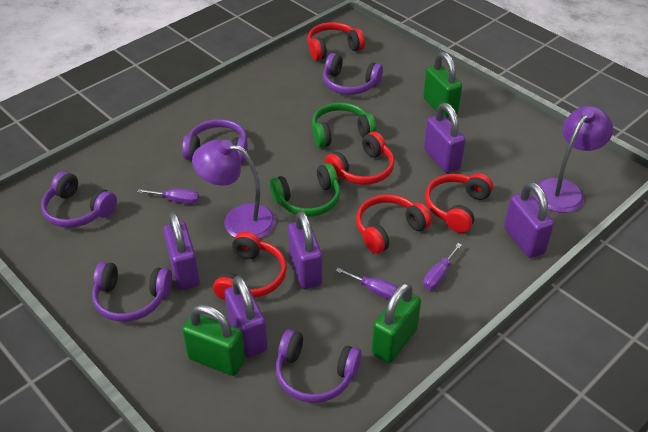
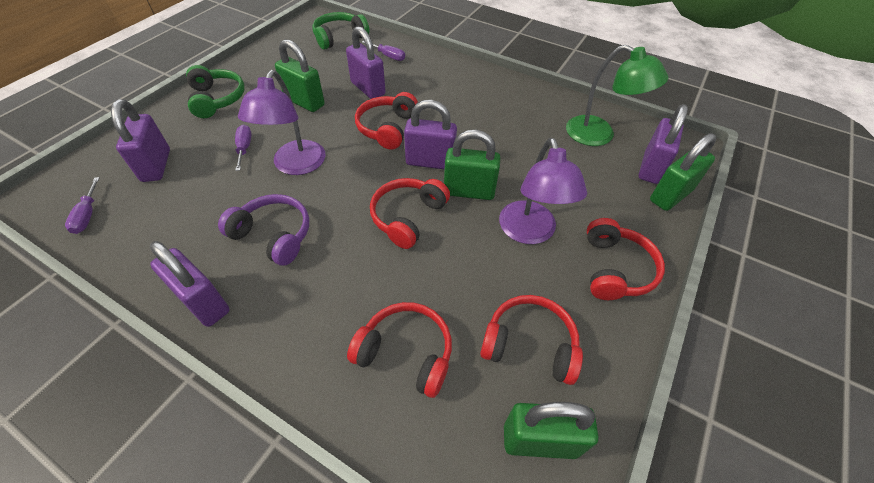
green lamp: none = 0 -> [566,45,668,146] = 1
green padlock: [182,304,245,376] [372,282,421,363] [423,52,462,118] = 3 -> [275,39,325,112] [444,130,500,200] [504,402,598,459] [650,133,717,211] = 4
purple headphones: [41,171,117,228] [92,262,172,322] [182,119,248,163] [276,329,361,403] [323,53,383,95] = 5 -> [218,194,309,266] = 1

